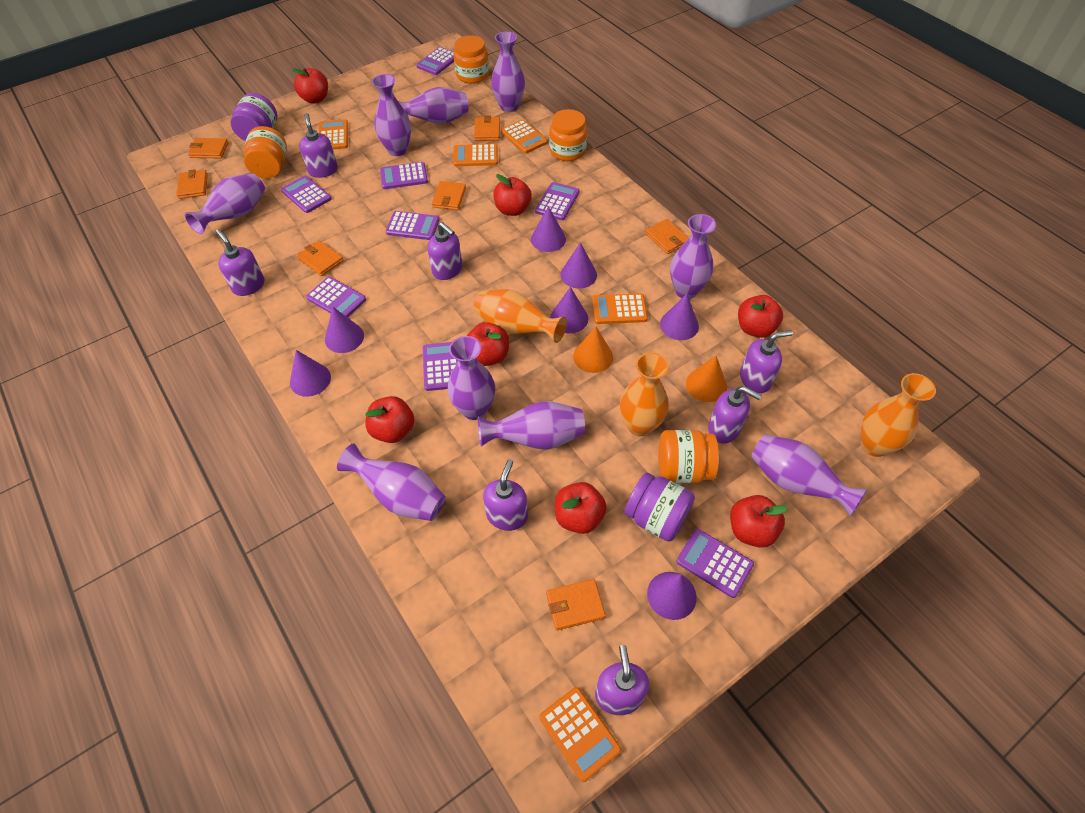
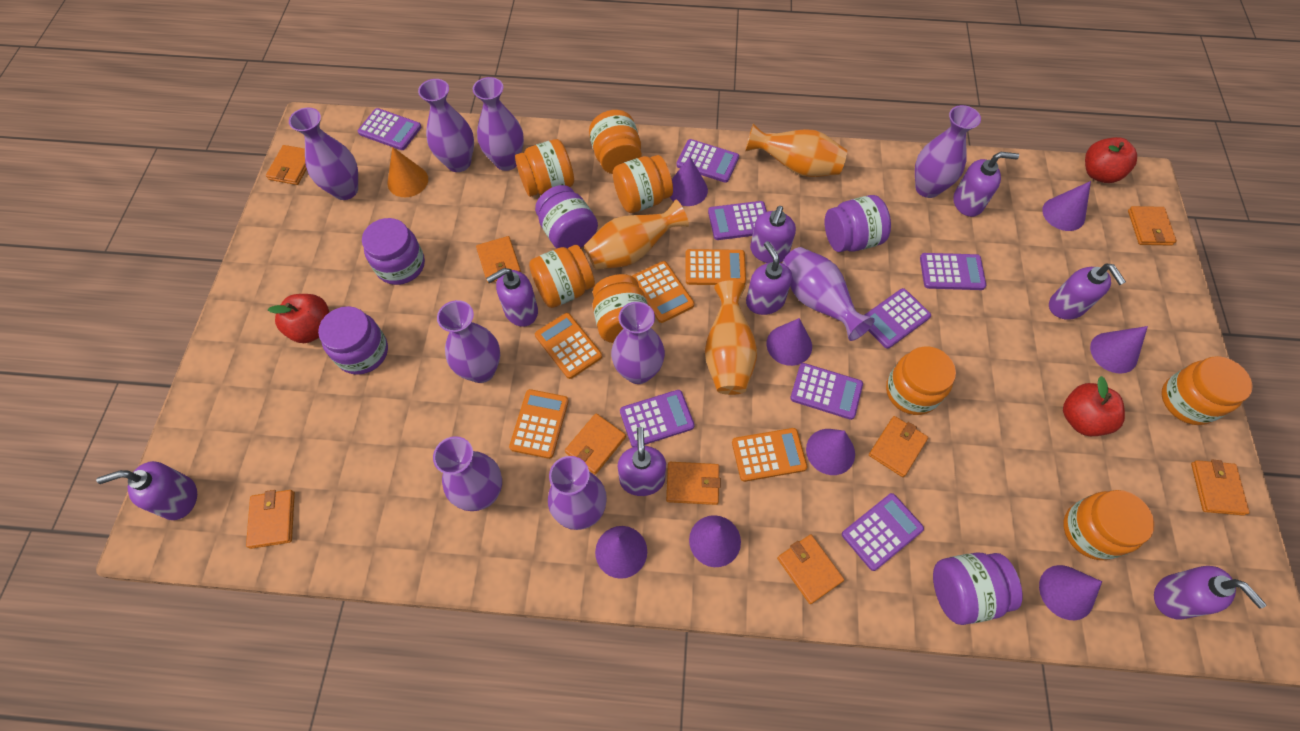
orange cone: [573,326,613,373] [686,355,727,402] = 2 -> [388,147,428,197] = 1
orange jar: [243,126,287,178] [454,35,489,84] [549,109,587,161] [658,430,719,483] = 4 -> [515,139,574,197] [529,245,595,308] [589,110,642,174] [593,274,648,343] [613,155,673,213] [886,346,956,415] [1063,490,1155,560] [1162,356,1253,425] = 8
orange wallet: [176,169,208,199] [188,138,228,158] [297,240,343,276] [432,181,466,210] [474,115,500,141] [546,579,606,631] [645,219,688,254] = 7 -> [246,490,295,549] [266,145,307,185] [476,236,521,283] [565,413,626,475] [666,462,721,505] [777,534,844,604] [869,416,928,477] [1128,206,1177,246] [1191,460,1250,516] = 9
purple cone: [290,350,331,397] [325,307,364,353] [531,206,566,252] [550,287,588,333] [560,242,597,289] [647,572,697,620] [660,294,699,340] = 7 -> [595,526,647,579] [669,156,708,206] [689,515,741,567] [767,318,812,366] [806,429,855,475] [1039,565,1102,620] [1042,181,1091,231] [1090,326,1148,374] = 8
purple jar: [231,93,277,141] [624,473,695,542] = 2 -> [318,306,388,375] [362,218,425,285] [535,185,598,249] [825,195,891,252] [933,552,1023,625] = 5
purple soap dispenser: [216,229,264,296] [299,113,338,178] [427,222,462,280] [483,459,528,531] [595,645,649,715] [708,386,762,443] [740,330,793,393] = 7 -> [96,461,197,520] [486,268,538,327] [618,427,666,496] [746,241,792,315] [750,206,796,263] [953,152,1019,217] [1049,264,1126,320] [1154,566,1267,619] = 8
red apple: [292,68,328,104] [365,396,414,443] [467,322,509,366] [493,174,532,216] [555,482,607,534] [730,495,788,548] [738,295,783,338] = 7 -> [268,294,329,343] [1063,376,1125,436] [1085,137,1137,183] = 3

